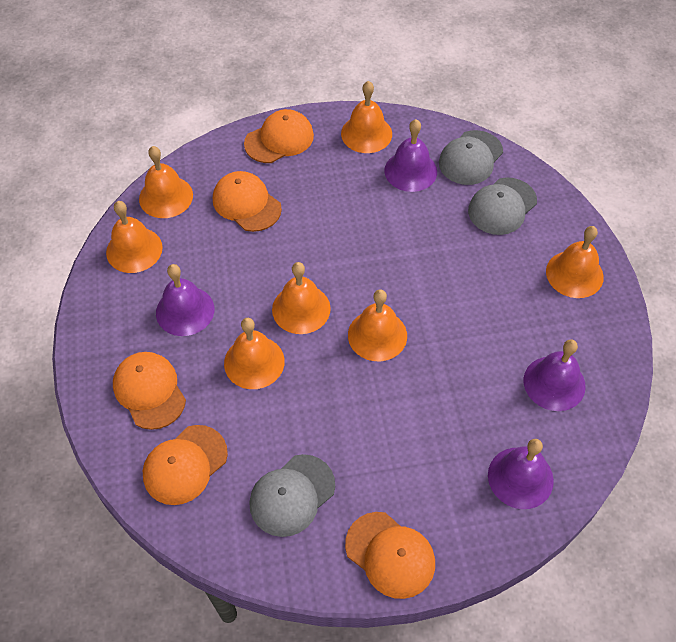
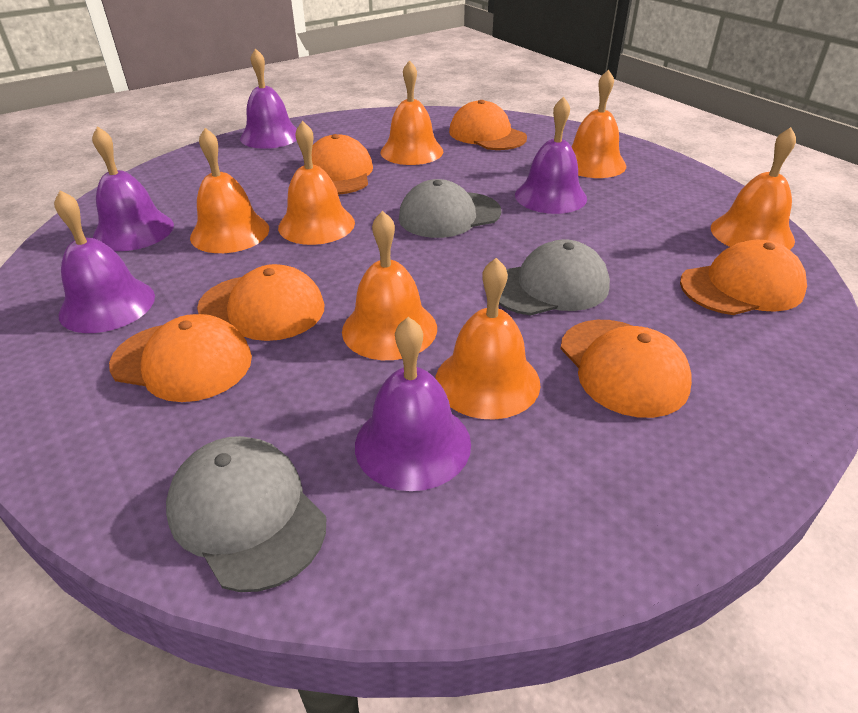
orange cap: [113,352,186,430] [143,425,228,505] [213,171,282,232] [244,109,314,163] [345,512,435,599] = 5 -> [109,314,252,402] [197,264,324,341] [312,134,373,195] [449,100,527,150] [560,320,692,418] [680,240,807,315] = 6
purple bell: [156,264,214,336] [384,119,437,192] [488,439,554,509] [524,339,586,411] = 4 -> [54,190,155,333] [92,126,174,251] [240,48,297,149] [355,317,471,491] [515,96,587,214] = 5

